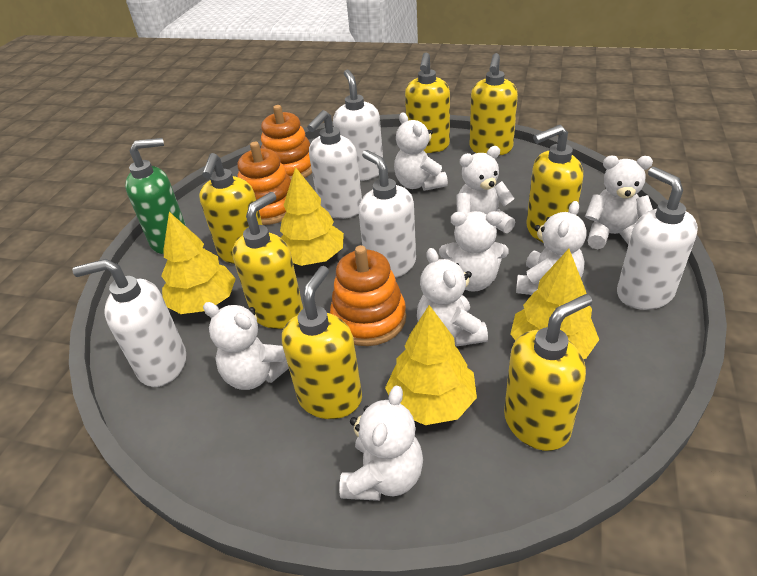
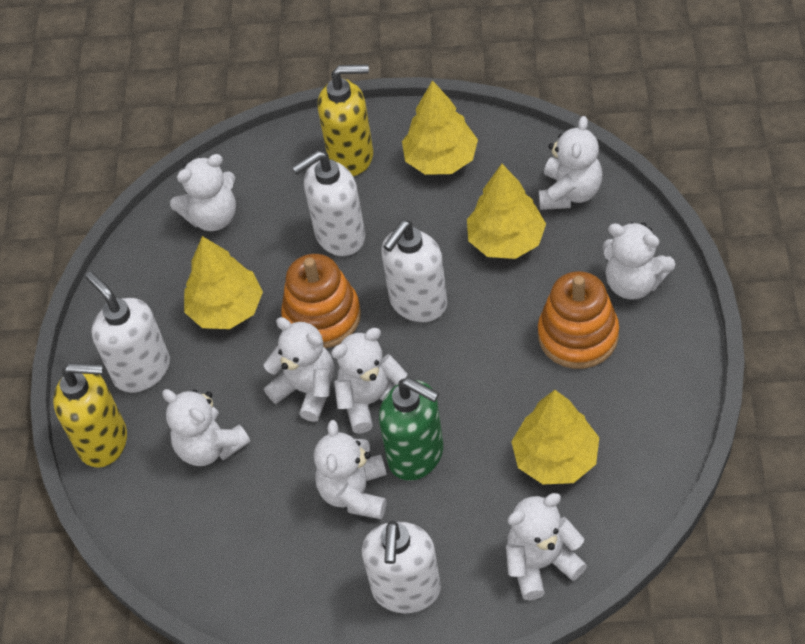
orange stacking toy: [238,142,291,225] [261,105,312,179] [330,245,406,346] = 3 -> [281,254,361,348] [538,271,619,369] = 2
white soap dispenser: [72,259,186,387] [307,110,362,219] [333,70,383,181] [358,150,416,278] [617,167,698,310] = 5 -> [85,271,170,393] [292,150,365,256] [362,520,441,613] [381,220,447,322] = 4
yellow soap dispenser: [199,153,263,264] [232,192,303,329] [282,266,362,419] [405,53,450,153] [470,53,518,156] [504,294,592,451] [526,125,583,243] = 7 -> [53,363,127,468] [318,64,373,176] = 2

